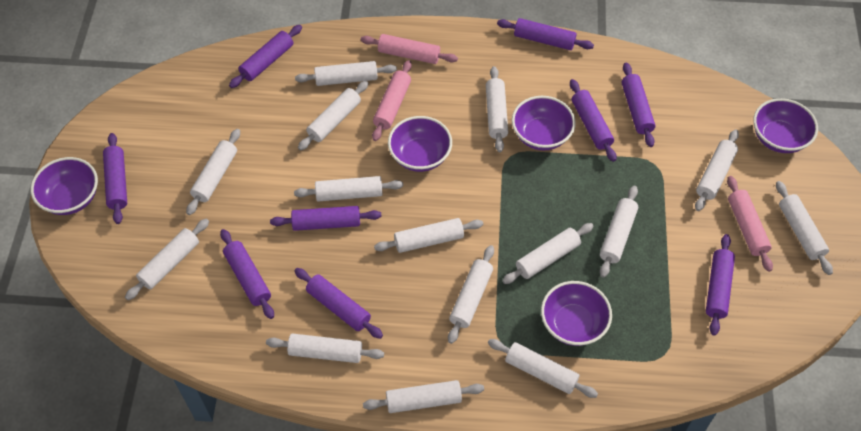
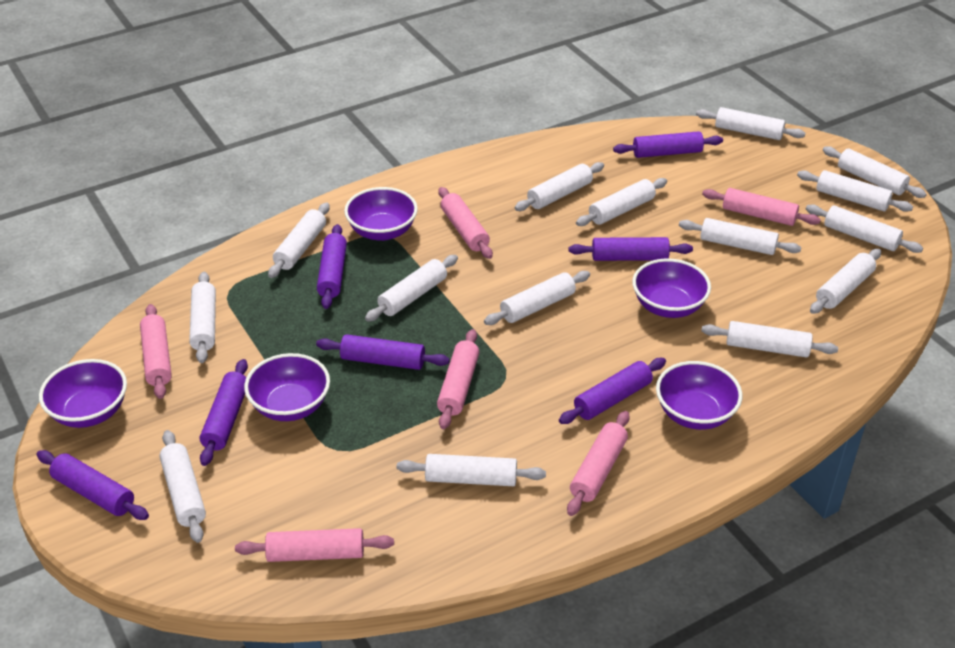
pink rolling pin: [361,34,458,64] [372,60,412,141] [727,176,773,272] = 3 -> [140,304,172,399] [235,528,394,562] [437,329,480,429] [438,187,493,259] [567,411,630,516] [702,188,821,226] = 6
purple rolling pin: [103,133,127,224] [220,229,274,319] [229,25,302,88] [270,206,381,231] [294,268,383,339] [497,18,594,50] [570,79,617,162] [622,62,655,147] [706,234,735,336] = 9 -> [36,450,149,520] [200,359,248,466] [316,334,450,370] [317,224,347,309] [559,358,666,424] [568,237,693,261] [613,131,723,158] = 7

